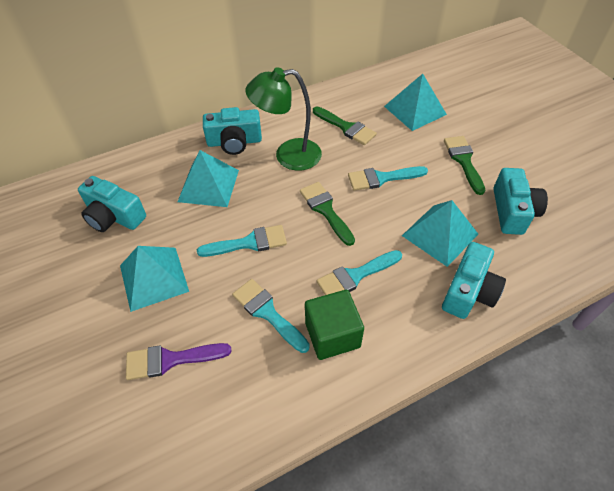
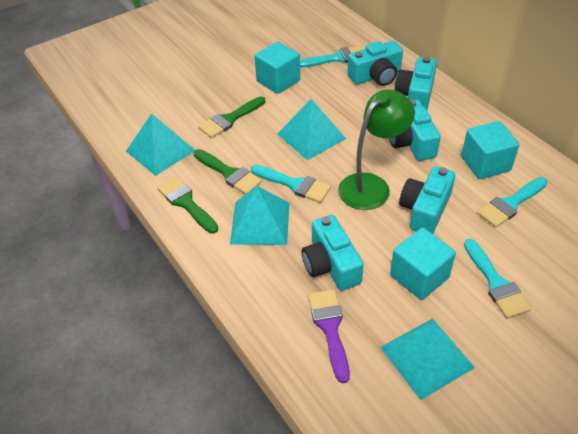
green cube: [305,290,364,360] = 1 -> none = 0
turquoise camera: [78,176,146,232] [203,107,262,155] [442,242,506,319] [494,168,548,235] = 4 -> [302,215,364,291] [347,41,403,86] [389,100,441,161] [395,57,437,110] [399,166,455,234] = 5
turquoise cube: none = 0 -> [254,42,300,94] [390,228,456,300] [461,121,520,179] = 3

